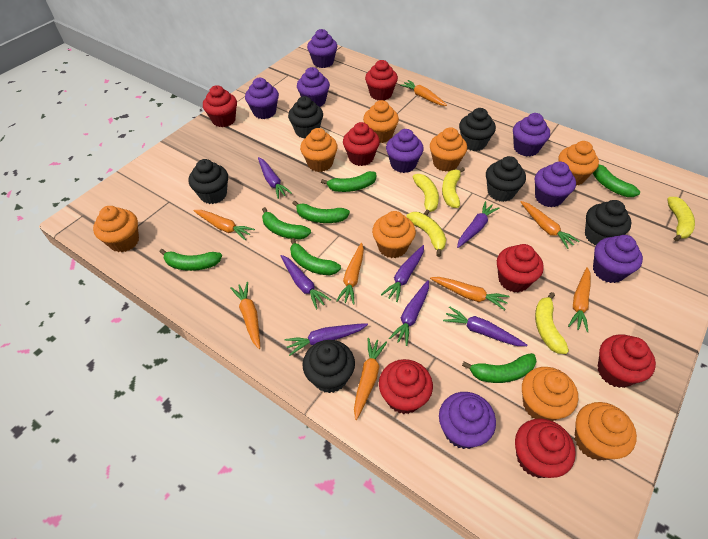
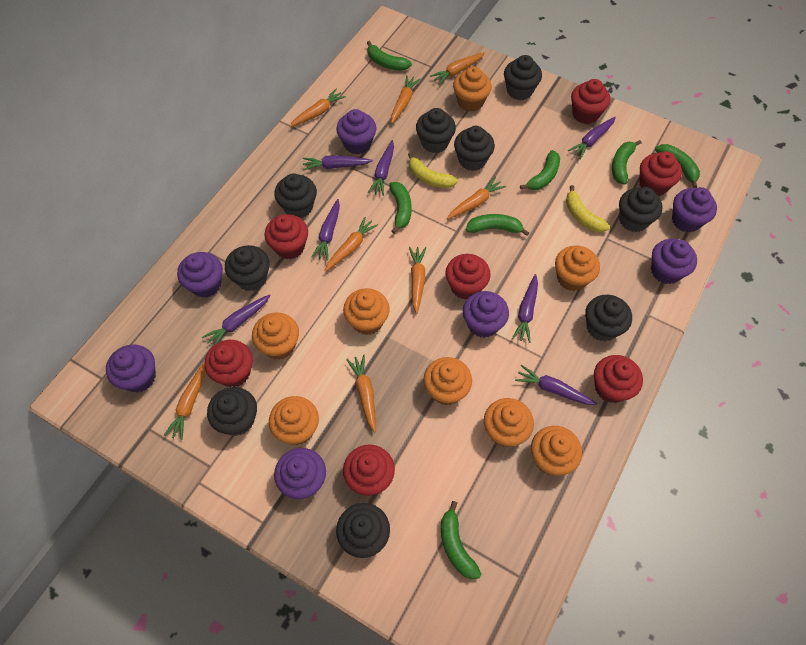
black cupcake: [188,159,228,204] [288,96,323,139] [302,340,355,393] [459,108,496,151] [486,156,526,202] [585,200,632,245] = 6 -> [207,387,257,436] [225,245,270,291] [274,173,317,218] [336,503,390,558] [416,108,456,153] [454,126,495,171] [504,55,542,100] [585,295,632,341] [619,187,662,232] = 9
purple cupcake: [245,78,279,119] [297,67,330,107] [307,29,337,68] [386,129,424,173] [439,392,496,449] [513,113,550,156] [535,162,576,207] [593,235,643,283] = 8 -> [106,344,156,393] [177,252,223,298] [274,448,326,499] [336,109,377,154] [463,291,509,338] [651,239,697,284] [672,187,717,232] = 7
yellow banana: [406,212,446,257] [413,174,439,216] [442,167,465,208] [535,292,569,354] [667,197,695,241] = 5 -> [408,152,458,188] [566,185,610,232] = 2

